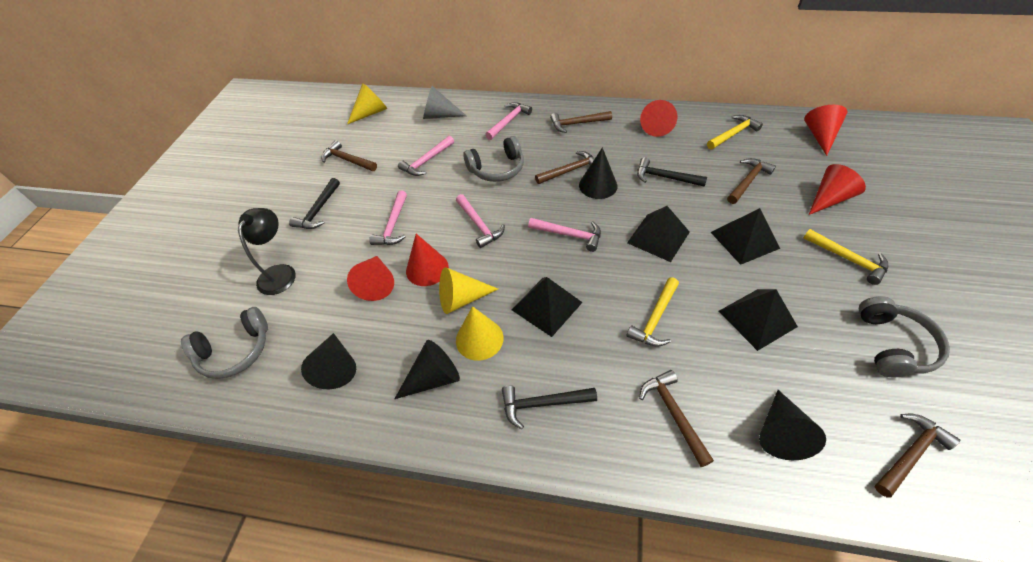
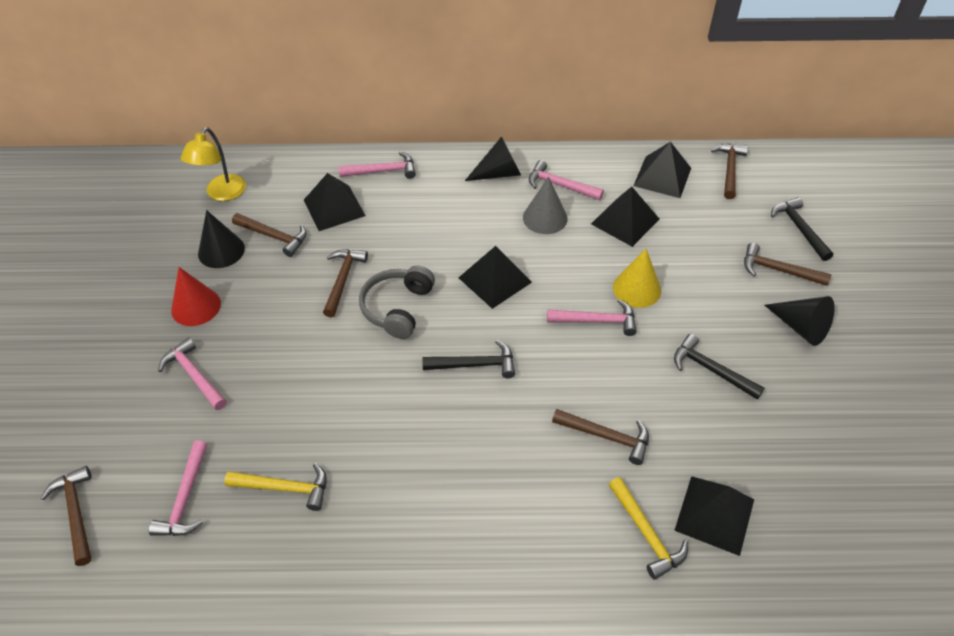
black cone: [301,333,356,389] [395,340,460,399] [579,148,617,199] [759,390,826,460] = 4 -> [198,210,245,268] [465,136,521,181] [765,296,835,346] = 3
black lamp: [238,208,296,295] = 1 -> none = 0
black pyramid: [512,277,583,337] [627,206,690,262] [711,208,780,265] [719,289,798,351] = 4 -> [304,173,366,231] [459,246,532,309] [591,187,659,247] [634,142,691,198] [674,476,754,556] = 5
grey headphones: [181,307,268,379] [463,136,524,182] [859,296,950,377] = 3 -> [359,266,435,339] = 1
red cone: [347,256,394,301] [406,234,449,286] [640,100,677,137] [804,105,847,156] [809,164,866,215] = 5 -> [171,267,221,326] = 1
yellow cone: [347,83,387,124] [439,267,498,314] [456,306,503,361] = 3 -> [613,249,661,308] = 1
yellow hammer: [626,277,679,347] [707,115,763,149] [803,229,888,285] = 3 -> [224,463,327,511] [609,477,688,580] = 2
yellow lamp: none = 0 -> [181,127,246,201] = 1

